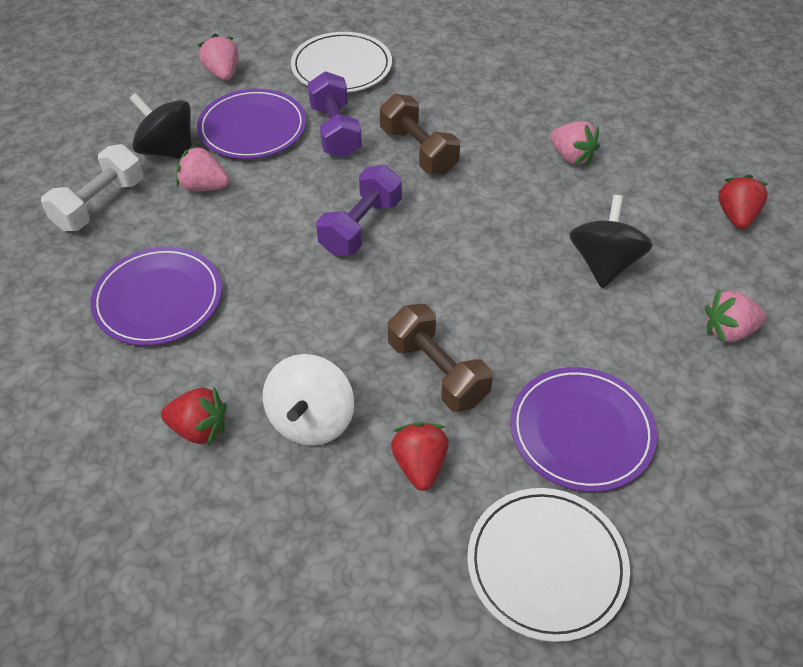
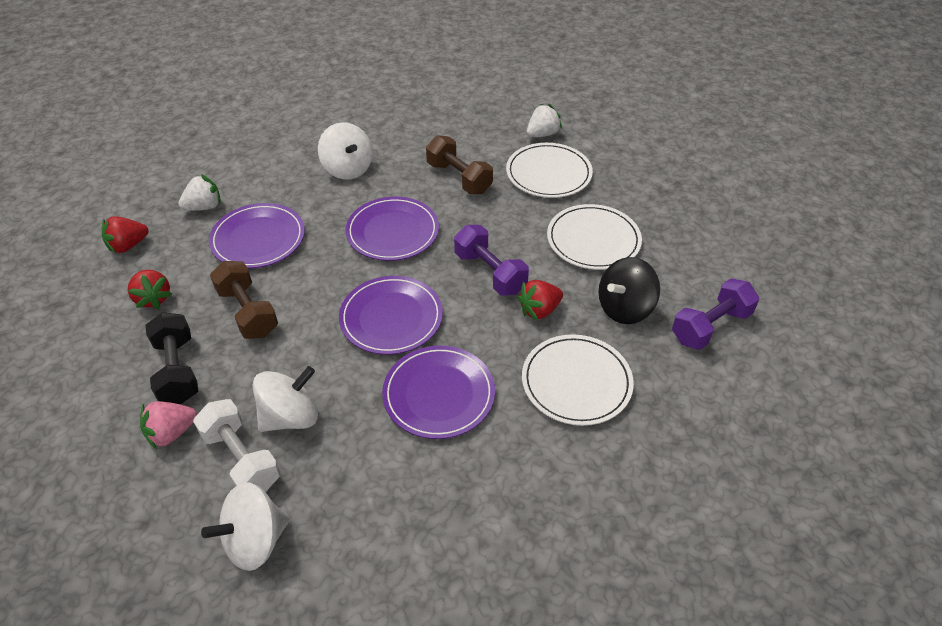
black dumbbell: none = 0 -> [146,312,198,404] = 1
black spinning top: [129,93,192,159] [569,195,653,288] = 2 -> [598,257,660,324] = 1
pink strawberry: [176,145,229,191] [198,34,239,81] [550,121,600,165] [705,290,767,343] = 4 -> [140,401,197,449] = 1
purple plate: [90,246,222,346] [197,89,306,159] [510,367,657,492] = 3 -> [209,203,305,268] [339,276,443,355] [345,197,439,261] [382,346,495,439] = 4
white plate: [291,32,392,93] [467,488,630,642] = 2 -> [506,143,593,198] [522,334,634,426] [547,204,642,270] = 3
white spinning top: [263,354,354,446] = 1 -> [201,482,290,571] [252,366,318,432] [318,122,373,179] = 3
white strawberry: none = 0 -> [178,174,221,211] [527,104,562,138] = 2

